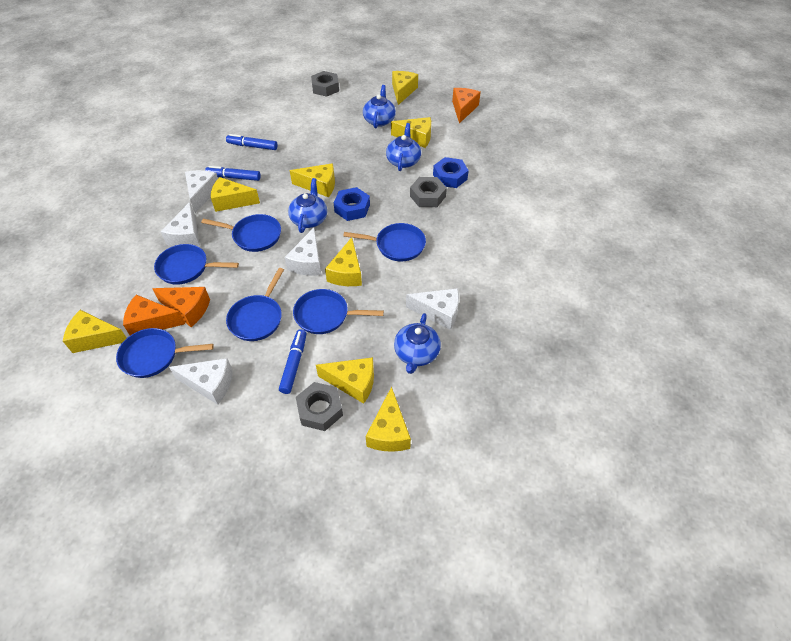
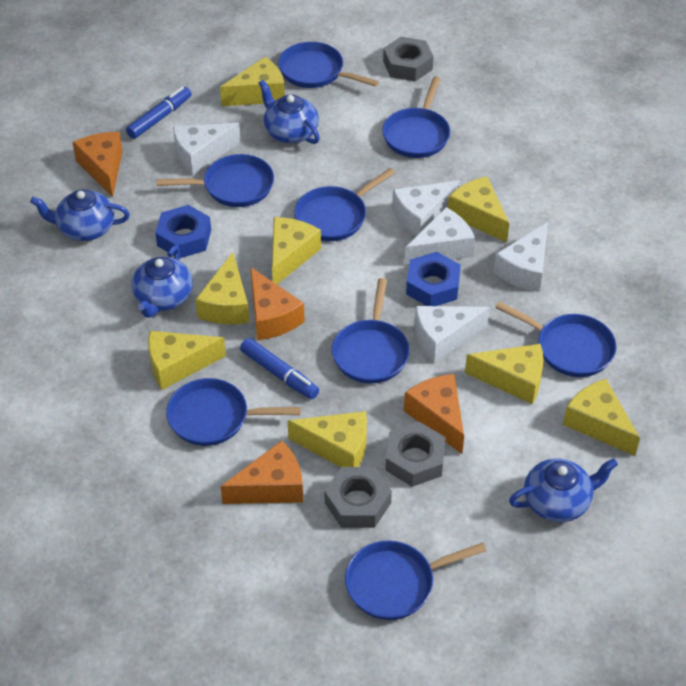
blue marker: [205,166,261,181] [226,134,278,150] [279,329,307,394] = 3 -> [126,86,191,139] [240,338,319,399] = 2
blue pan: [116,328,214,378] [154,244,239,285] [201,214,281,252] [226,268,284,341] [293,289,384,334] [344,223,426,261] = 6 -> [157,154,274,207] [166,378,301,446] [278,42,379,88] [294,168,395,241] [332,278,410,384] [345,540,487,620] [382,76,450,158] [495,301,616,377] = 8
orange cheese: [123,295,185,335] [152,287,210,327] [452,88,481,123] = 3 -> [72,132,123,197] [220,440,303,504] [251,267,305,340] [404,374,464,454] = 4

